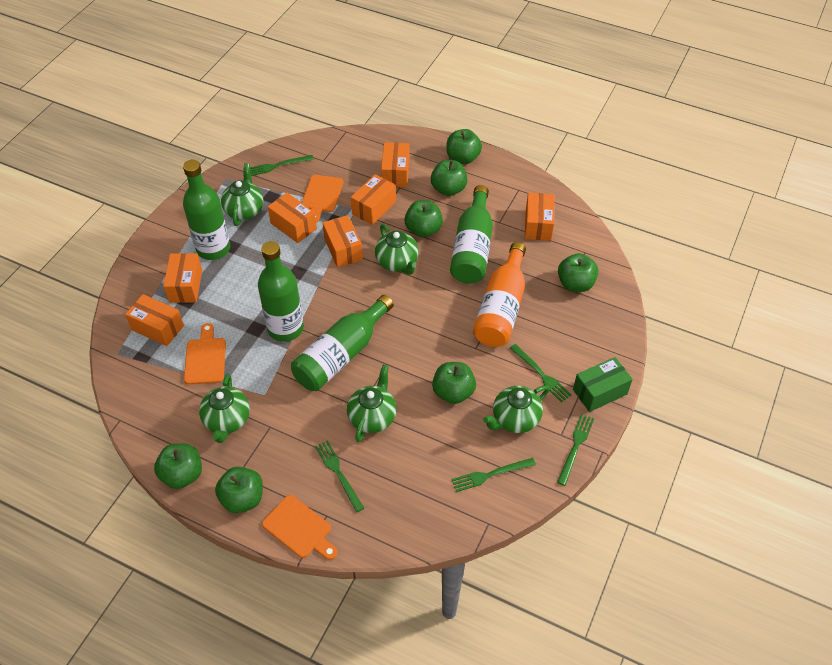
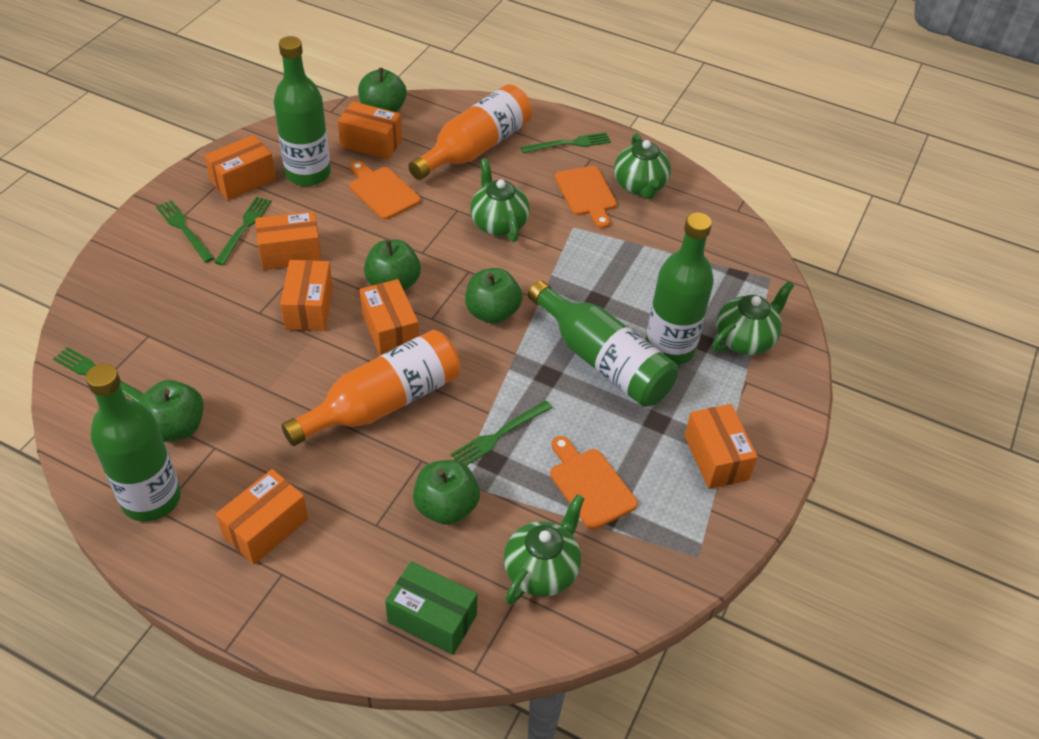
green apple: [154,444,202,489] [215,467,263,513] [404,200,443,237] [431,160,468,196] [432,362,476,404] [446,129,482,164] [558,253,598,292] = 7 -> [138,380,204,442] [358,68,406,112] [364,240,421,290] [413,460,480,525] [465,268,523,324] = 5
green teapot: [199,374,250,443] [221,163,264,226] [347,364,396,442] [375,224,419,275] [483,385,549,433] = 5 -> [470,158,530,242] [504,494,585,605] [614,133,671,199] [713,281,794,355] = 4
orange bottle: [473,242,526,347] = 1 -> [281,330,460,446] [408,84,532,180] = 2

